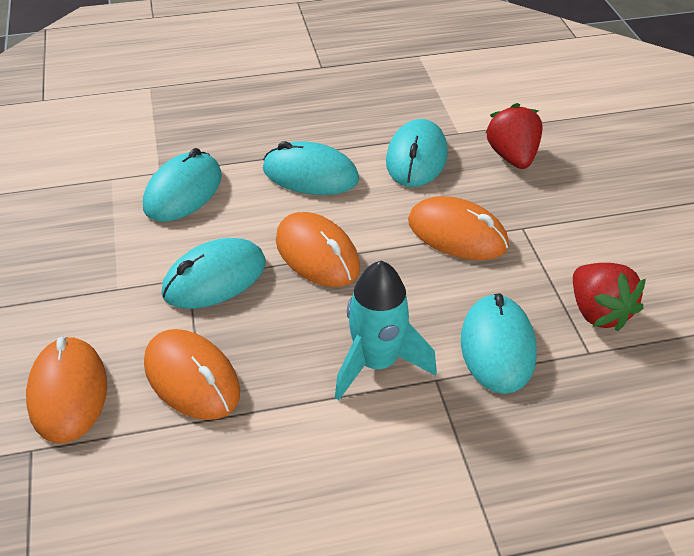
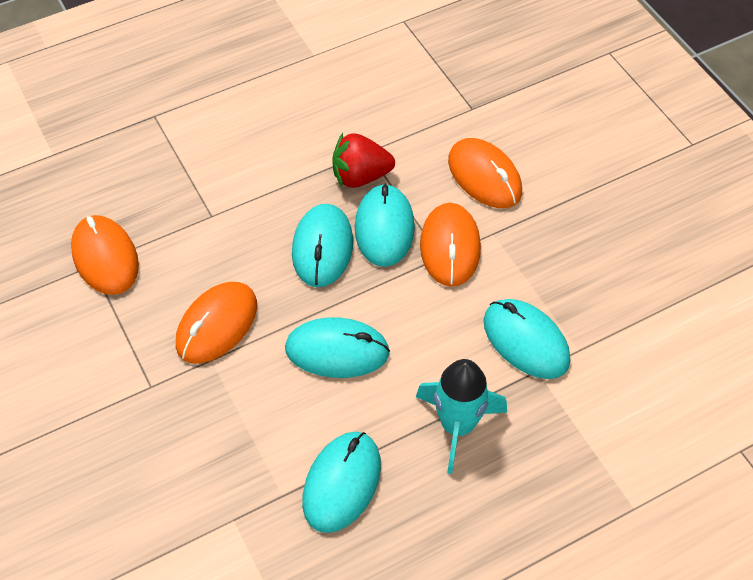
red strawberry: [486,103,543,169] [573,263,646,332] = 2 -> [332,133,395,188] = 1

